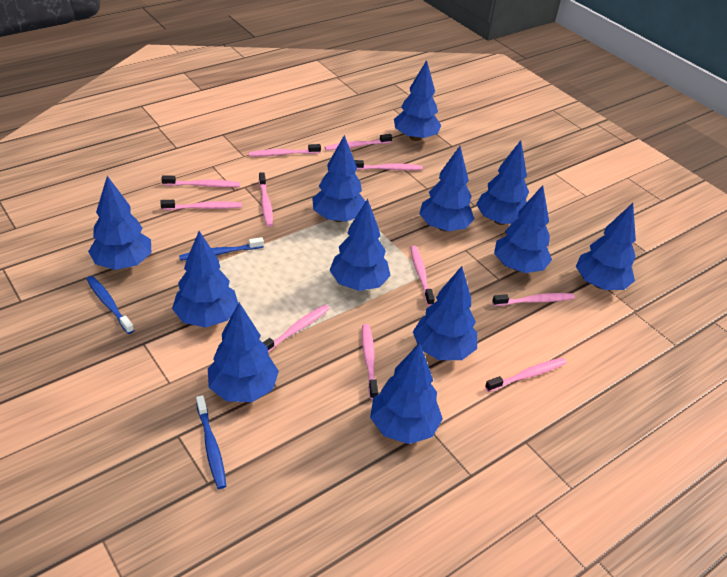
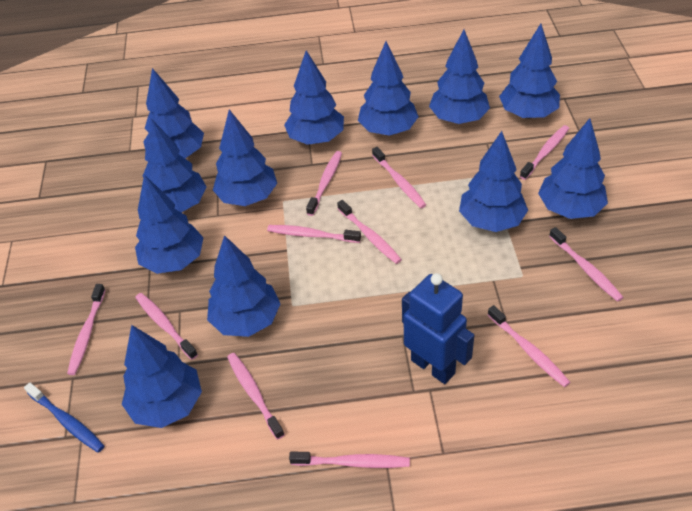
blue robot: none = 0 -> [402,273,474,384] = 1
blue toothbrush: [87,276,134,334] [179,237,264,261] [196,395,226,489] = 3 -> [24,383,104,453] = 1

